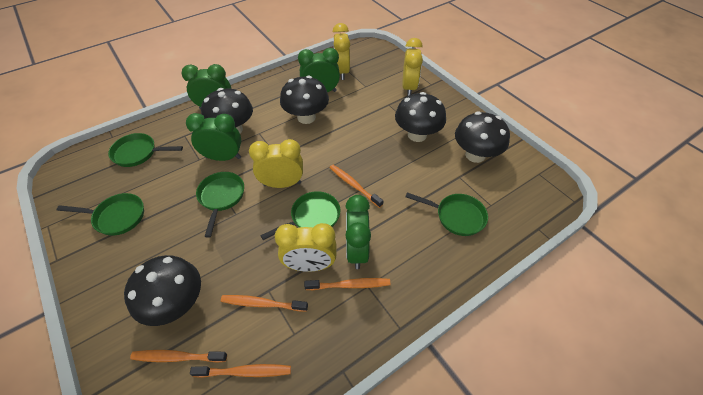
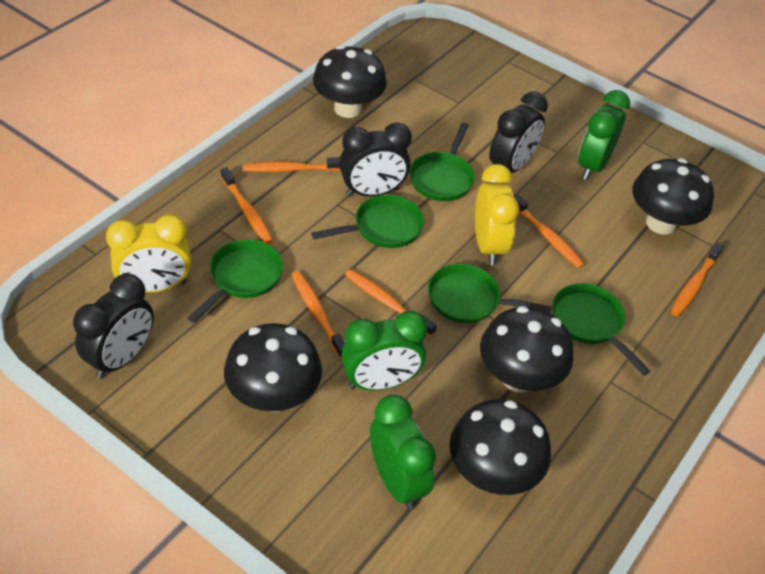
black clock: none = 0 -> [73,274,154,379] [339,122,412,197] [489,91,548,173] = 3
green clock: [182,64,231,109] [186,113,241,161] [298,48,340,92] [345,195,371,269] = 4 -> [341,311,428,390] [370,395,436,510] [578,90,630,180] = 3
orange toothbrush: [130,350,227,363] [190,364,291,378] [221,295,308,312] [304,278,390,290] [329,165,383,208] = 5 -> [221,167,273,244] [243,158,341,172] [292,271,345,358] [345,269,437,337] [514,193,585,268] [671,243,724,316] = 6
yellow clock: [249,139,303,188] [275,223,336,272] [333,23,350,80] [402,38,423,96] = 4 -> [106,214,191,293] [475,164,519,265] = 2

